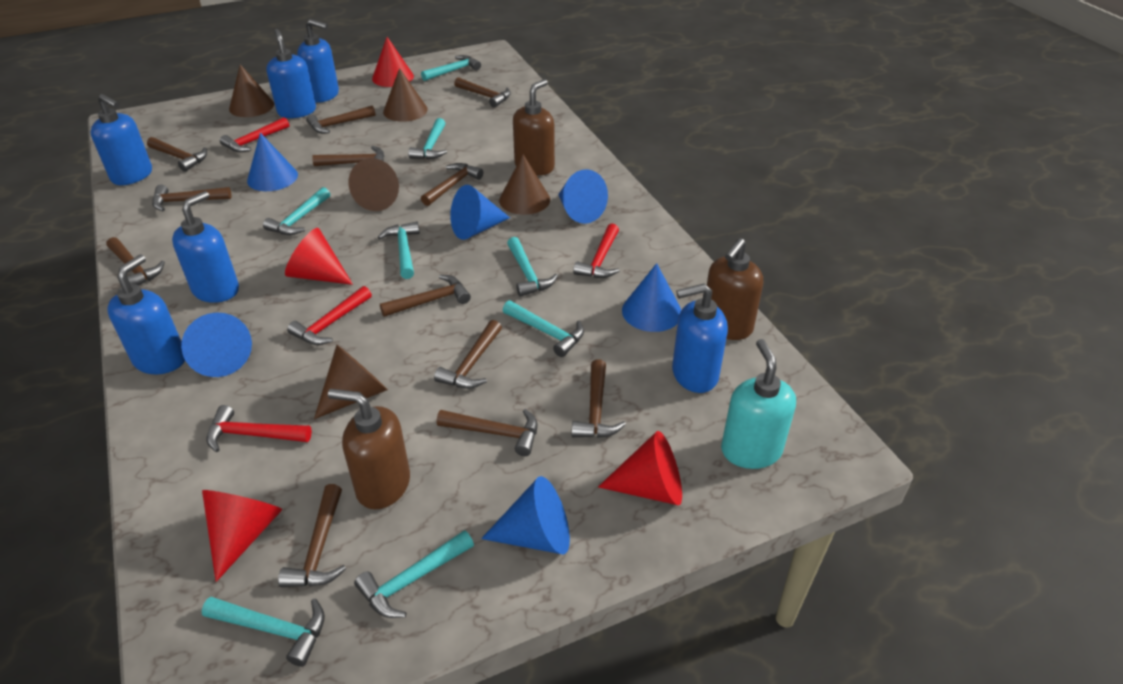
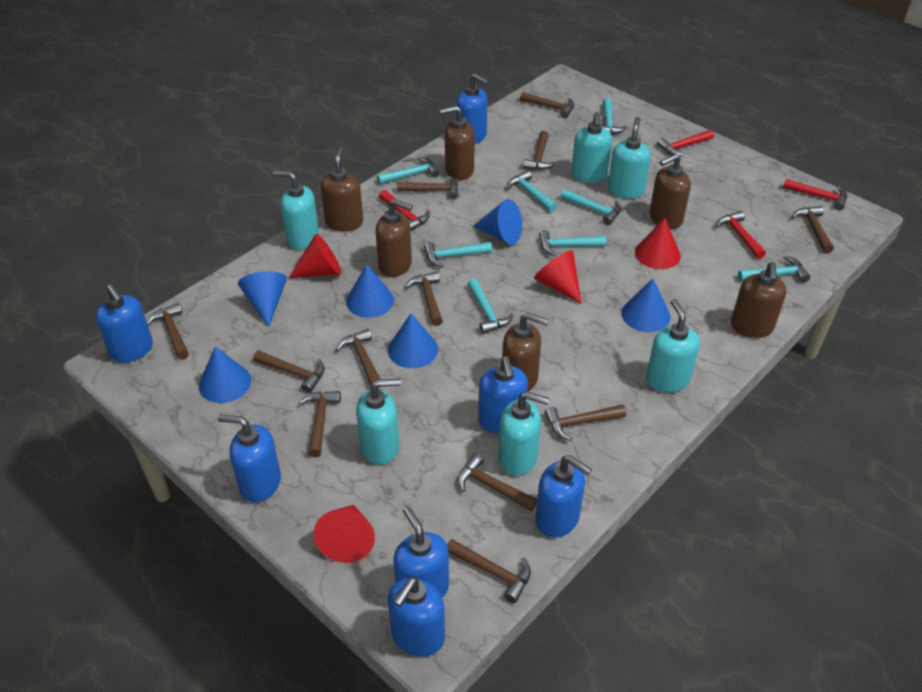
blue soap dispenser: [91,94,152,185] [107,255,185,374] [172,191,239,303] [266,29,316,118] [297,19,339,103] [672,284,728,393] = 6 -> [96,284,153,363] [218,414,281,503] [388,576,445,657] [393,506,449,598] [456,74,489,144] [478,356,528,434] [535,455,592,538] = 7
brown cone: [229,64,274,117] [314,345,388,419] [349,158,399,211] [383,68,428,122] [499,154,550,215] = 5 -> none = 0
brown soap dispenser: [328,389,410,509] [513,79,555,175] [707,238,763,340] = 3 -> [321,147,363,232] [375,199,412,277] [440,106,475,180] [502,312,549,392] [649,153,691,229] [731,262,786,338] = 6
turquoise soap dispenser: [721,339,796,469] = 1 -> [273,171,319,250] [356,379,401,465] [498,391,550,476] [571,112,612,183] [608,117,651,199] [646,299,700,393] = 6

